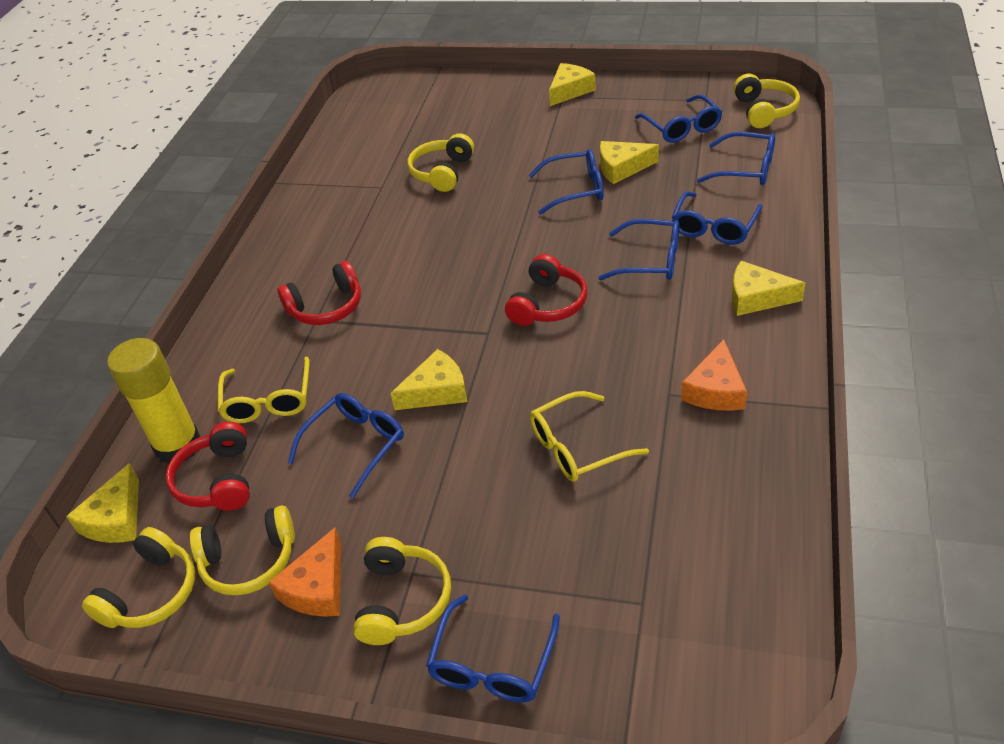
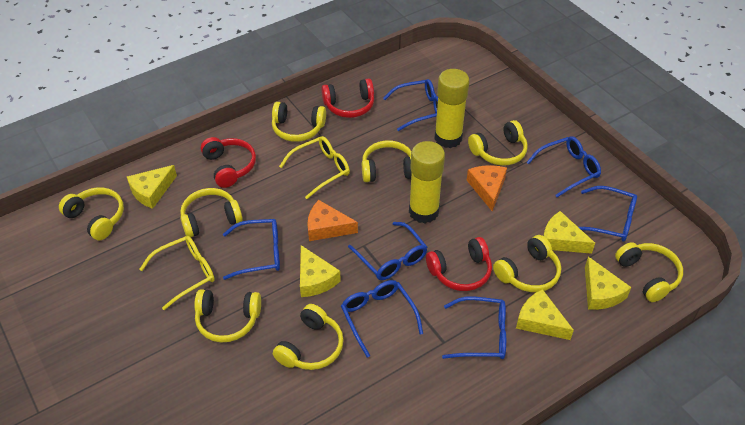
yellow glue stick: [107,338,200,464] = 1 -> [409,141,445,223] [434,69,470,148] = 2
yellow headphones: [82,527,195,628] [190,506,295,595] [353,537,451,645] [407,133,474,192] [733,74,800,128] = 5 -> [59,187,124,240] [180,188,243,237] [194,289,261,342] [272,102,326,142] [273,304,344,370] [362,140,412,182] [468,120,528,166] [493,235,561,292] [615,242,683,302] = 9

